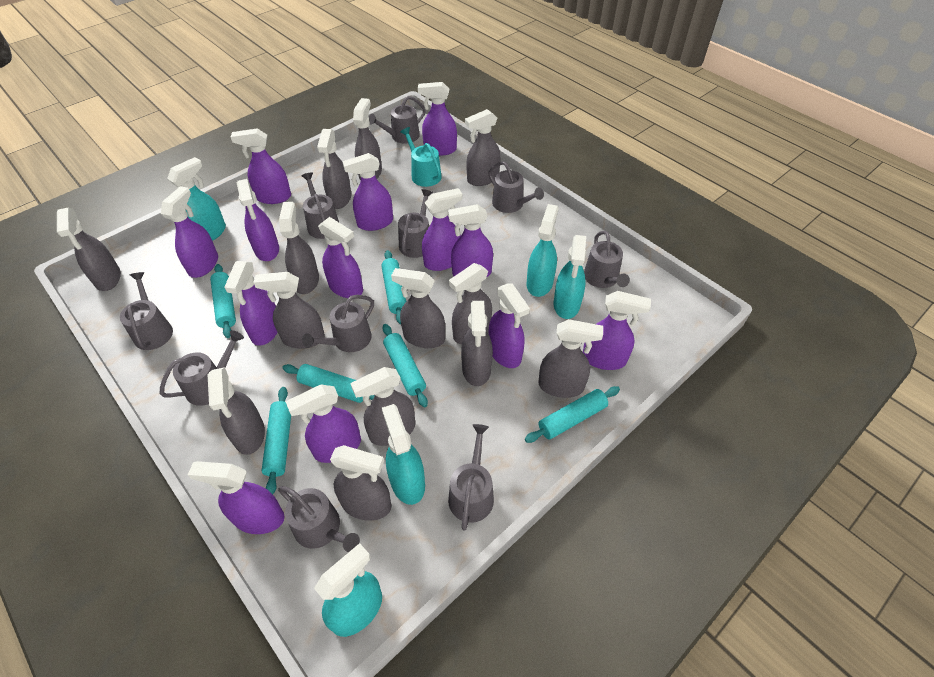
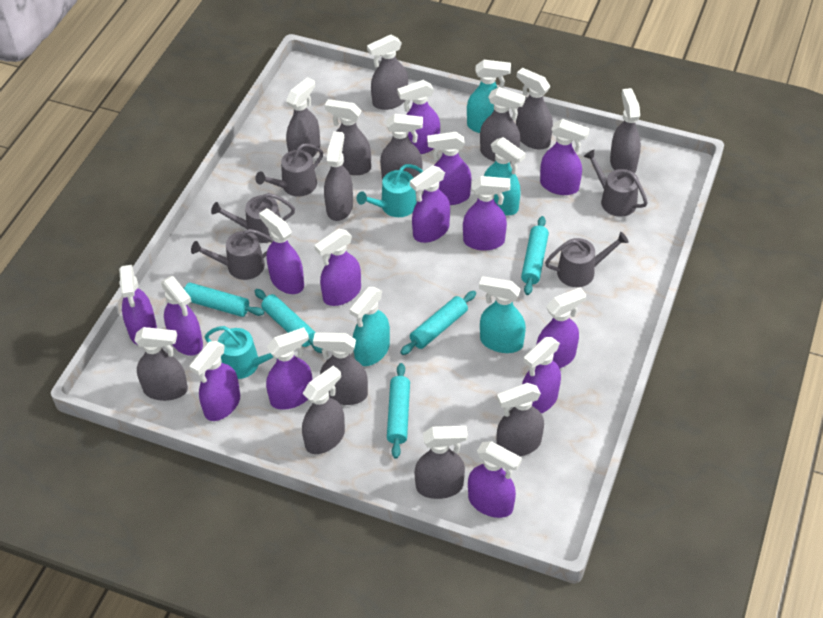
grey watering can: [120,272,173,350] [160,330,244,406] [278,486,360,552] [301,173,339,239] [302,295,374,352] [369,96,426,143] [398,189,433,258] [448,424,494,531] [488,161,544,213] [584,231,630,288] = 10 -> [191,229,273,280] [211,193,295,243] [255,143,323,197] [545,232,629,287] [584,149,648,217] = 5
purple spray bottle: [161,186,218,278] [188,461,285,534] [224,261,278,346] [231,128,291,204] [237,179,279,261] [286,385,361,463] [318,217,363,298] [342,153,393,231] [418,82,457,155] [422,188,463,271] [448,204,493,277] [488,283,530,368] [583,291,651,370] = 13 -> [119,265,157,345] [161,276,203,356] [189,341,240,421] [259,208,304,294] [266,327,312,410] [314,229,361,306] [397,80,440,154] [410,165,450,243] [427,132,472,205] [463,176,510,251] [468,441,522,518] [522,337,561,413] [536,287,586,369] [540,119,590,195] = 14
turquoise rolling pin: [210,264,236,338] [261,387,291,495] [282,364,375,403] [381,250,406,324] [383,324,428,407] [525,386,620,443] = 6 -> [183,283,264,317] [255,289,322,353] [387,363,410,459] [400,291,476,355] [521,216,549,295] = 5
turquoise spray bottle: [167,157,226,241] [314,543,382,637] [382,404,425,505] [527,204,559,297] [554,235,586,319] = 5 -> [349,287,390,366] [467,60,511,133] [479,276,526,353] [484,137,526,216] = 4
turquoise watering can: [400,127,441,187] = 1 -> [205,326,277,379] [357,164,423,217] = 2

